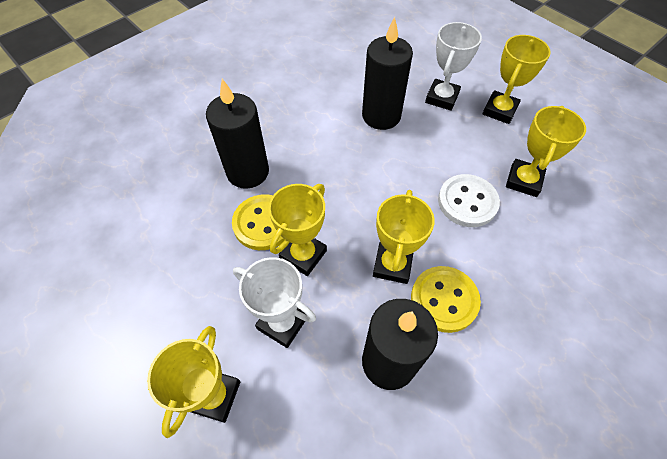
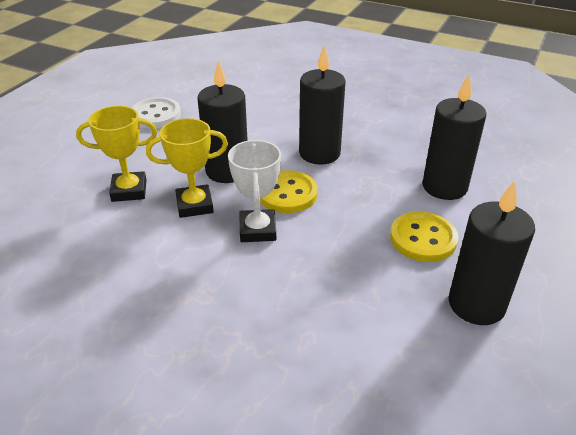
black candle: [206,79,269,189] [362,17,413,130] [362,299,438,390] = 3 -> [197,60,248,183] [299,45,346,165] [422,74,486,200] [449,181,535,325] = 4
white trophy: [233,257,316,348] [425,22,482,111] = 2 -> [228,140,281,242] = 1
yellow trophy: [147,326,240,438] [268,184,327,276] [373,190,435,284] [482,35,551,124] [506,106,586,197] = 5 -> [76,106,157,202] [146,118,228,218] = 2

